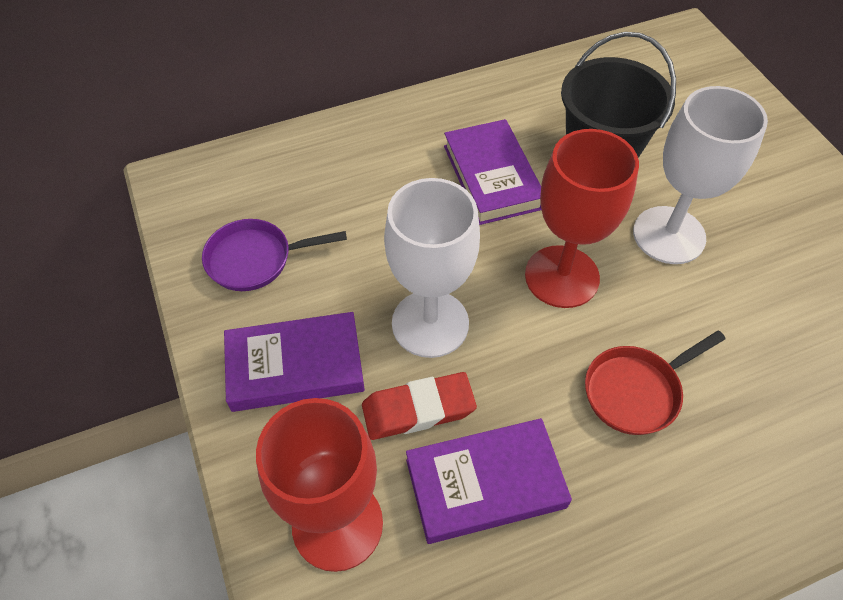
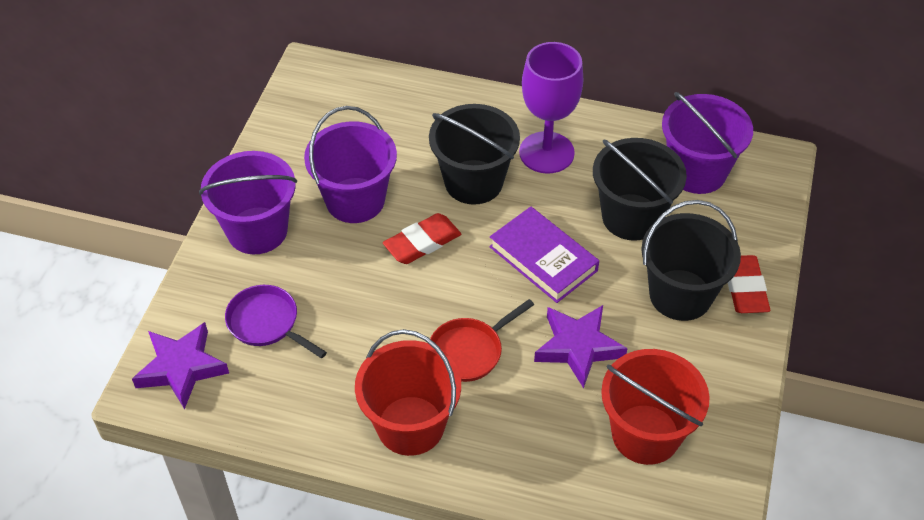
black bucket: [561,32,676,158] = 1 -> [429,104,520,205] [593,138,687,241] [641,200,741,321] = 3
purple book: [224,312,365,412] [406,418,572,544] [444,119,542,225] = 3 -> [489,207,599,303] = 1
purple bucket: none = 0 -> [199,151,297,254] [304,106,397,223] [662,92,753,194] = 3
purple goblet: none = 0 -> [519,42,583,173] = 1
purple star: none = 0 -> [132,322,229,410] [534,305,628,388] = 2
red bucket: none = 0 -> [355,329,461,456] [601,349,710,465] = 2
red eraser: [362,372,477,440] = 1 -> [383,213,461,264] [728,255,770,313] = 2
red goblet: [256,398,383,572] [525,129,639,308] = 2 -> none = 0
white goblet: [384,178,480,358] [633,86,768,264] = 2 -> none = 0

